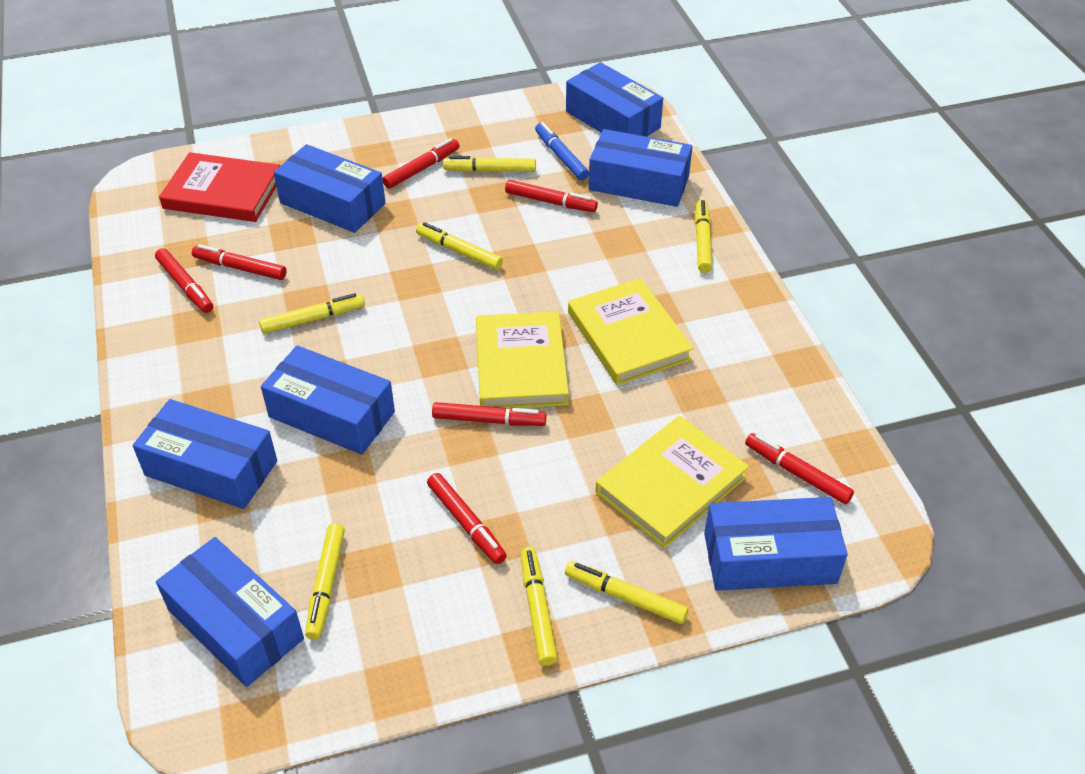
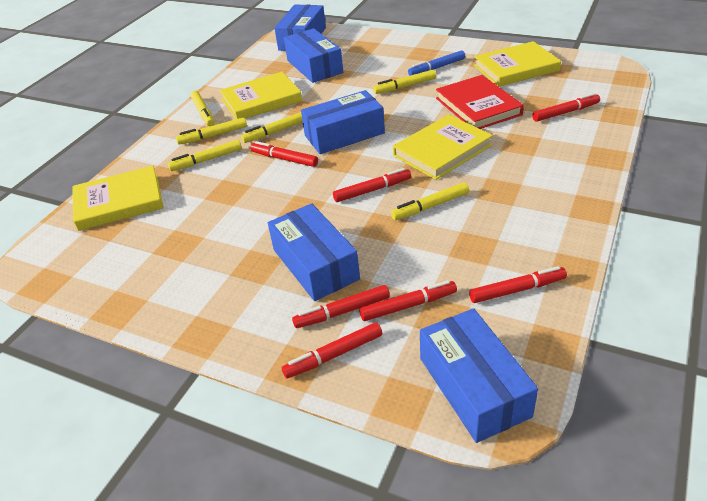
blue box: [133,399,277,509] [156,537,304,687] [261,346,395,455] [274,144,386,233] [566,62,663,137] [589,129,692,207] [704,497,848,591] = 7 -> [268,203,360,301] [274,4,326,51] [284,28,343,83] [301,90,385,154] [420,308,538,443] = 5
yellow book: [476,311,569,409] [568,278,694,385] [596,416,749,548] = 3 -> [72,166,164,231] [220,72,302,119] [393,114,493,180] [474,41,561,87] = 4
yellow marker: [259,293,365,334] [305,523,345,640] [416,222,503,270] [443,156,536,172] [521,547,558,666] [565,561,688,624] [695,200,712,273] = 7 -> [168,140,242,171] [176,118,247,145] [190,91,215,126] [241,112,303,143] [373,70,436,94] [391,182,469,220] = 6

